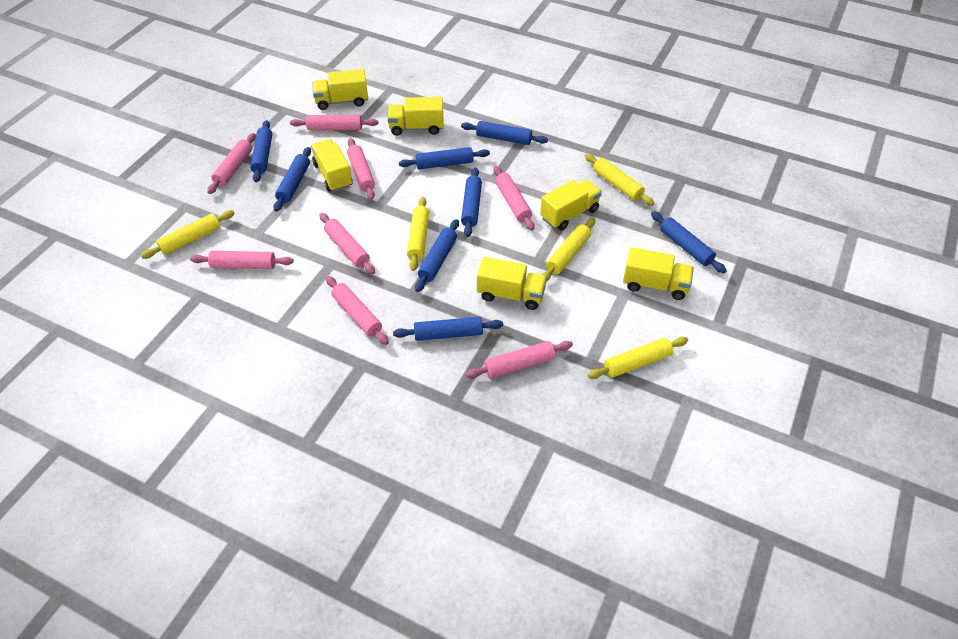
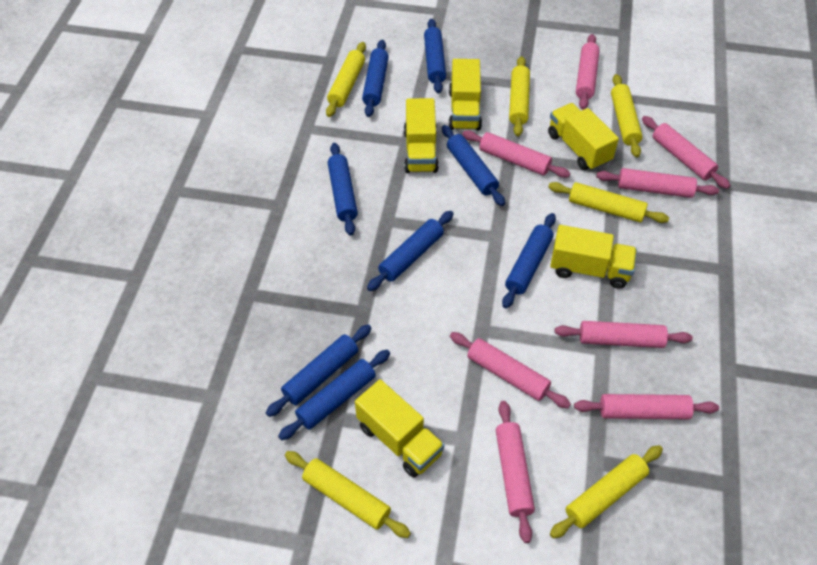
yellow rolling pin: [141,210,235,259] [407,197,429,271] [542,218,595,281] [585,153,654,206] [588,337,688,379] = 5 -> [285,451,411,538] [326,42,366,117] [509,56,530,136] [548,182,669,223] [550,445,663,539] [611,74,643,157] = 6
yellow truck: [311,139,353,192] [312,69,368,110] [388,97,444,136] [477,257,547,310] [540,180,602,230] [623,247,694,300] = 6 -> [355,379,444,478] [404,98,439,173] [449,59,482,131] [548,103,619,171] [550,225,637,289] = 5

